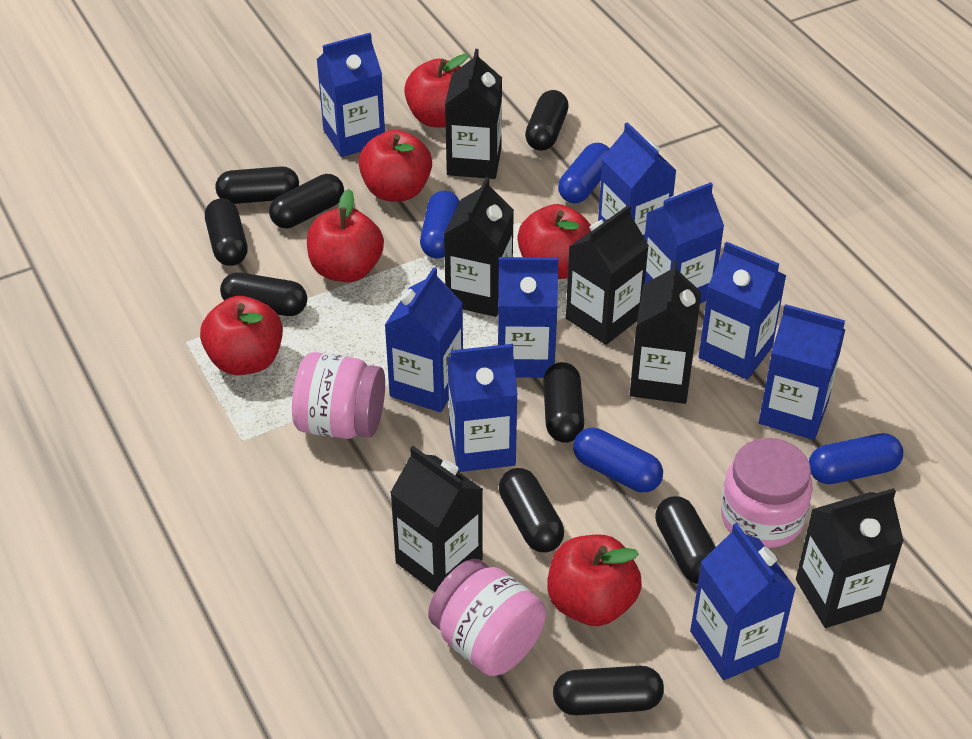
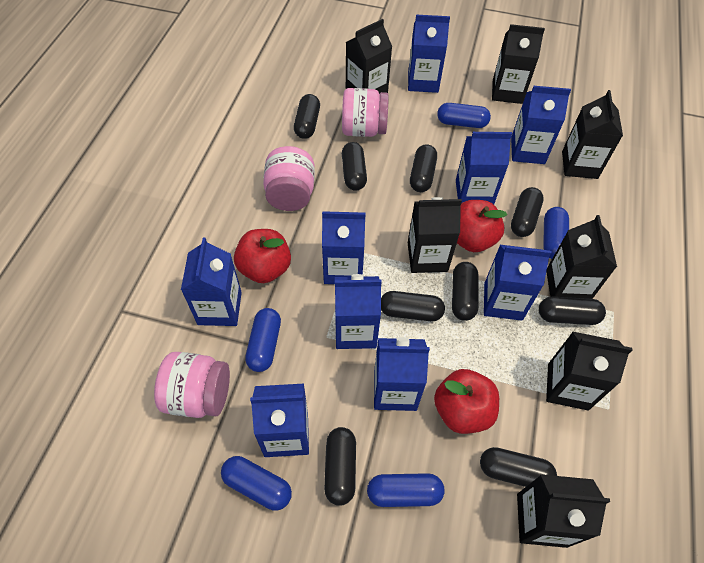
black carton: [390,446,483,592] [444,177,514,317] [445,49,502,179] [566,205,649,345] [630,261,701,404] [796,488,904,628] = 6 -> [346,19,392,94] [408,197,462,273] [492,24,545,104] [517,474,610,548] [546,215,617,299] [546,331,632,410] [562,90,623,179] = 7
blue capsule: [420,191,460,258] [558,143,610,203] [573,428,663,492] [809,433,903,484] = 4 -> [221,456,292,510] [245,308,281,372] [367,473,445,507] [437,103,491,128] [543,207,569,259] = 5
red apple: [200,296,283,375] [307,189,384,282] [359,130,432,202] [404,54,469,128] [517,204,591,279] [547,535,642,626] = 6 -> [234,229,291,283] [434,369,499,434] [457,200,507,252] = 3

